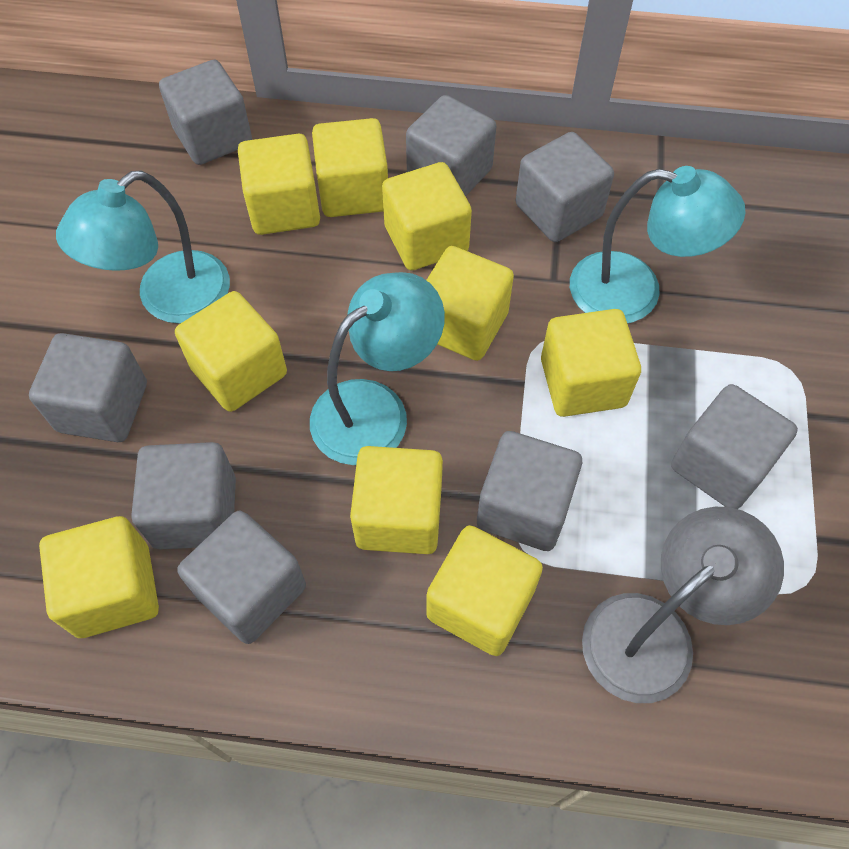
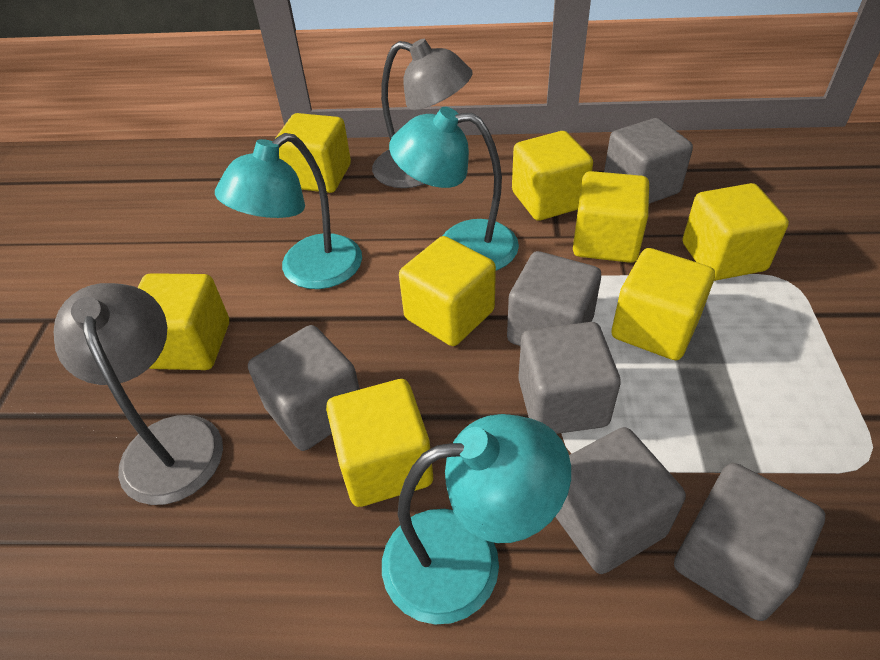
grey cube: [29,333,147,442] [131,442,236,550] [159,60,252,165] [177,510,306,644] [406,95,496,197] [477,431,582,551] [516,132,614,242] [671,384,798,509] = 8 -> [248,325,360,451] [507,251,601,346] [518,322,621,434] [555,427,686,574] [604,118,693,204] [674,463,825,621] = 6
grey lamp: [582,507,784,703] = 1 -> [54,283,223,505] [372,39,472,188] = 2
yellow cube: [39,516,159,638] [175,291,287,412] [238,134,320,235] [312,118,388,217] [350,446,443,554] [382,162,472,270] [426,246,514,361] [426,525,543,656] [541,309,641,417] = 9 -> [137,273,229,370] [274,113,351,193] [326,379,433,507] [399,236,496,346] [512,131,593,221] [573,171,649,263] [612,248,715,360] [682,183,789,281] = 8

